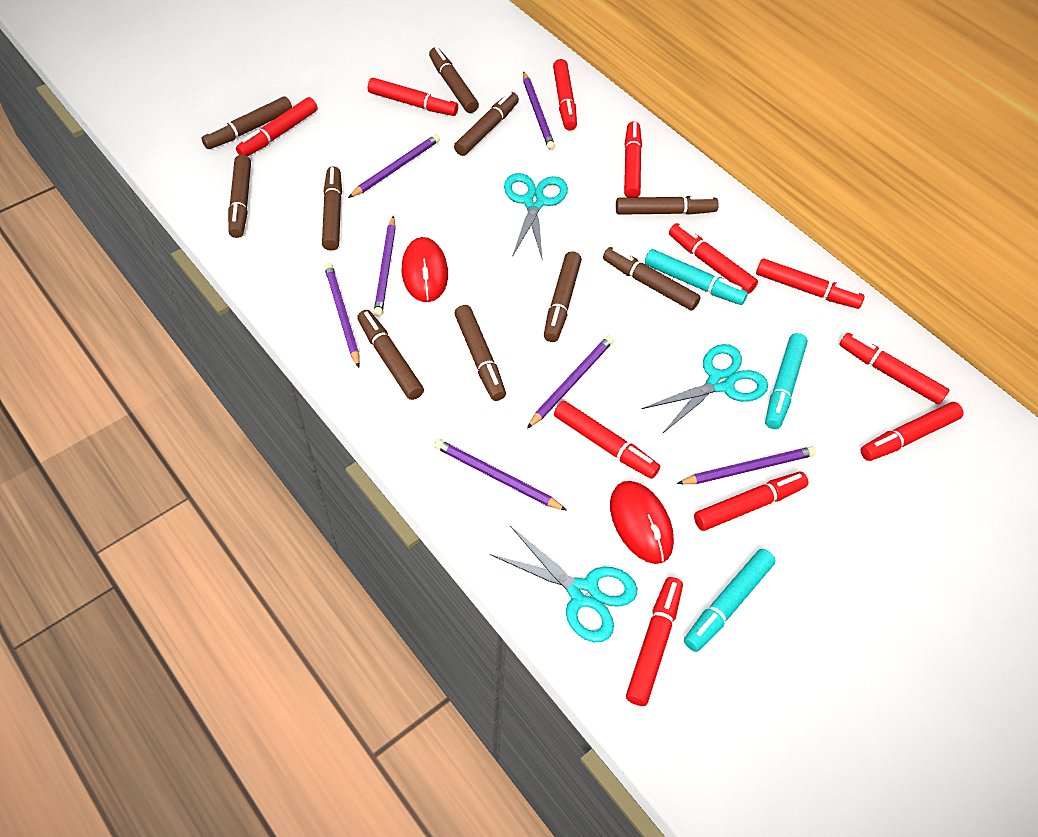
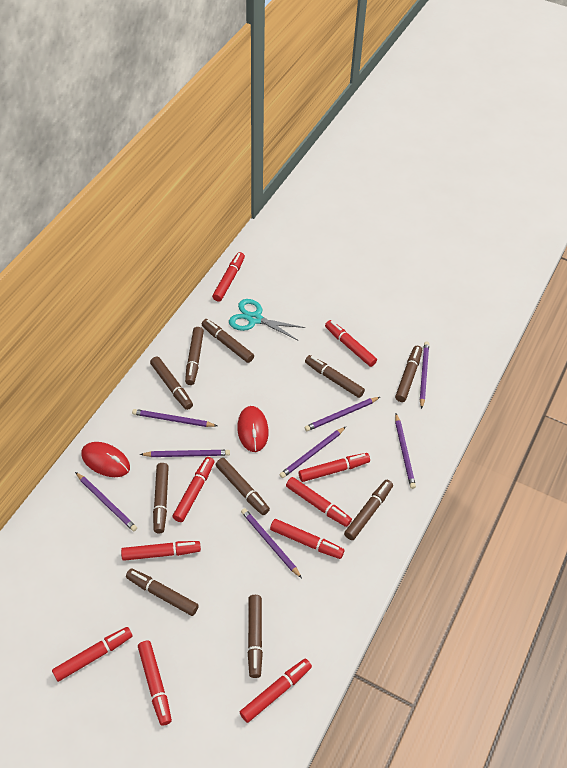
purple pencil: [324,263,360,368] [348,134,440,198] [374,215,396,317] [434,439,567,511] [523,71,555,150] [527,335,614,429] [677,446,816,484] = 7 -> [75,472,137,532] [132,409,217,427] [140,450,230,457] [241,508,302,578] [279,427,346,478] [305,397,380,431] [395,413,416,489] [420,342,429,409] = 8
red marker: [236,97,317,156] [368,78,458,116] [553,59,577,131] [554,401,660,479] [624,121,642,197] [626,577,683,706] [669,223,758,294] [694,472,809,531] [756,258,865,309] [840,333,949,405] [861,402,964,461] = 11 -> [52,627,132,682] [121,541,201,561] [138,641,172,726] [173,457,214,522] [212,252,245,302] [240,659,312,723] [270,519,344,559] [286,477,352,527] [299,453,370,482] [325,320,377,367] = 10
turquoise marker: [645,249,748,305] [684,549,776,652] [765,333,808,429] = 3 -> none = 0
turquoise scissors: [490,526,637,642] [504,173,568,261] [642,344,768,434] = 3 -> [229,299,305,340] = 1

